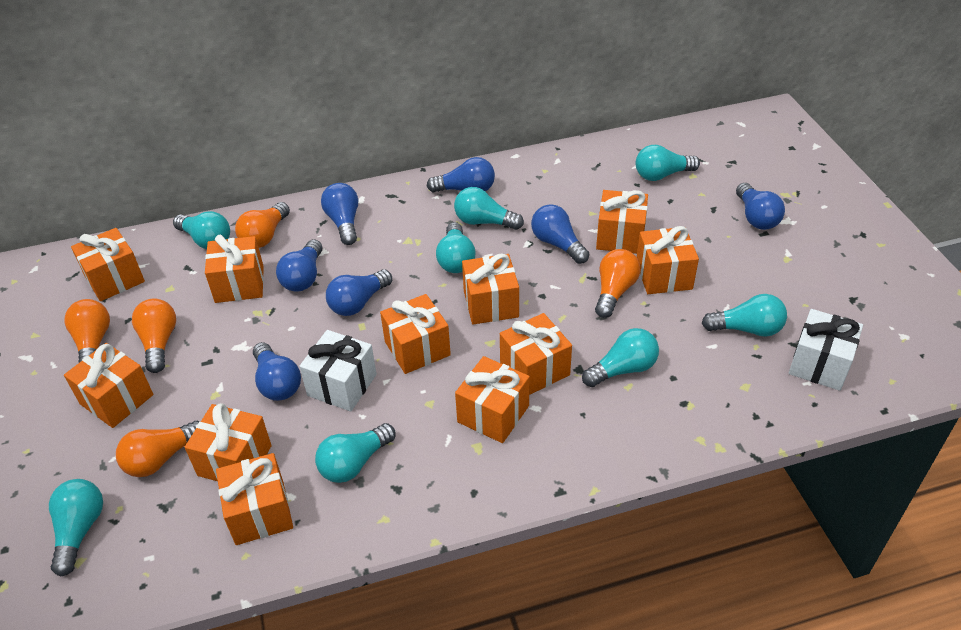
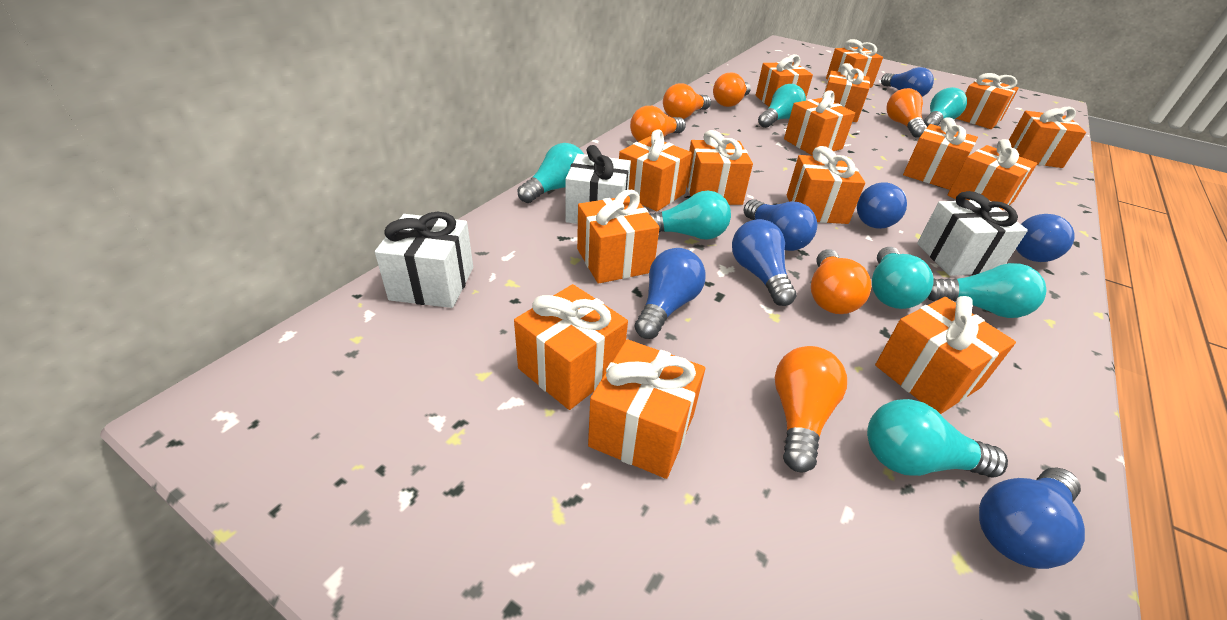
orange gift: [64,343,153,428] [71,228,145,301] [185,403,272,481] [205,234,264,303] [216,453,293,545] [380,294,451,374] [455,356,530,443] [462,254,519,325] [500,313,572,395] [596,190,648,254] [637,226,699,294] = 11 -> [514,284,628,410] [577,190,660,284] [588,339,705,479] [619,129,692,211] [687,130,753,205] [756,54,813,107] [784,90,855,156] [787,146,865,224] [822,63,870,122] [826,39,883,88] [875,296,1016,414] [903,117,978,190] [948,139,1037,210] [955,73,1019,129] [1009,107,1086,168] = 15
orange light bulb: [65,299,110,363] [116,421,199,477] [132,298,176,373] [235,202,290,248] [595,249,640,318] = 5 -> [630,106,686,142] [663,83,711,119] [713,72,751,107] [775,346,847,473] [811,249,871,314] [886,88,927,138] = 6
turquoise light bulb: [49,479,103,577] [173,211,230,249] [315,423,395,483] [436,222,475,273] [454,187,524,230] [582,328,659,387] [636,145,700,181] [702,294,787,337] = 8 -> [517,143,584,203] [650,191,731,240] [758,84,806,128] [867,399,1008,478] [872,247,934,309] [924,87,967,127] [927,263,1046,318] = 7
white gift: [299,330,377,412] [789,309,863,391] = 2 -> [375,211,473,308] [566,145,631,224] [917,191,1028,276] = 3

